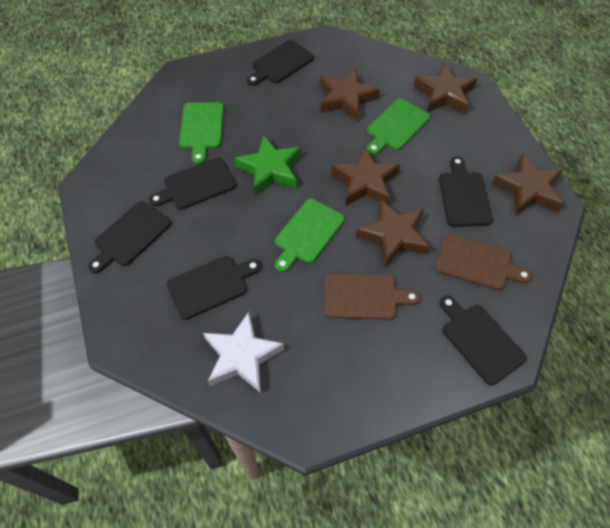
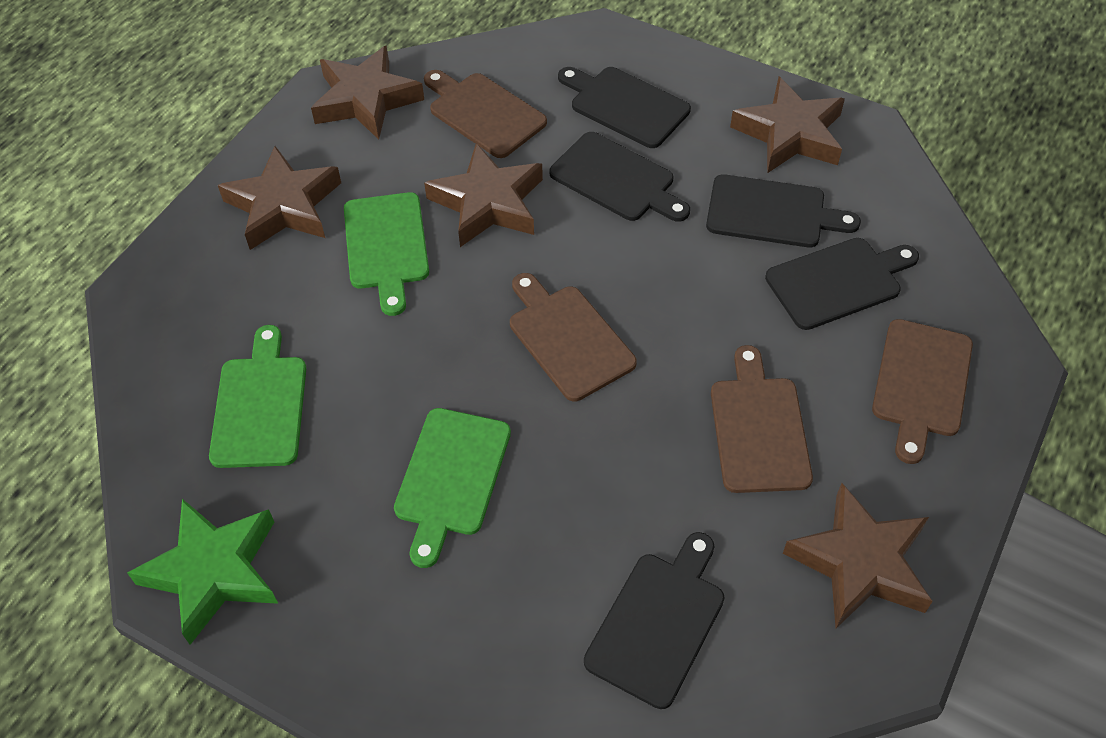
black cutting board: [88,201,171,273] [149,158,236,209] [166,256,261,320] [247,40,314,86] [439,156,493,227] [440,295,527,385] = 6 -> [550,132,690,222] [558,67,691,148] [584,532,724,709] [706,174,861,247] [765,238,919,330] = 5
brown cutting board: [324,273,420,320] [435,234,532,290] = 2 -> [424,70,547,158] [510,273,637,401] [711,345,813,493] [872,319,973,464] = 4
white star: [203,312,284,393] = 1 -> none = 0

